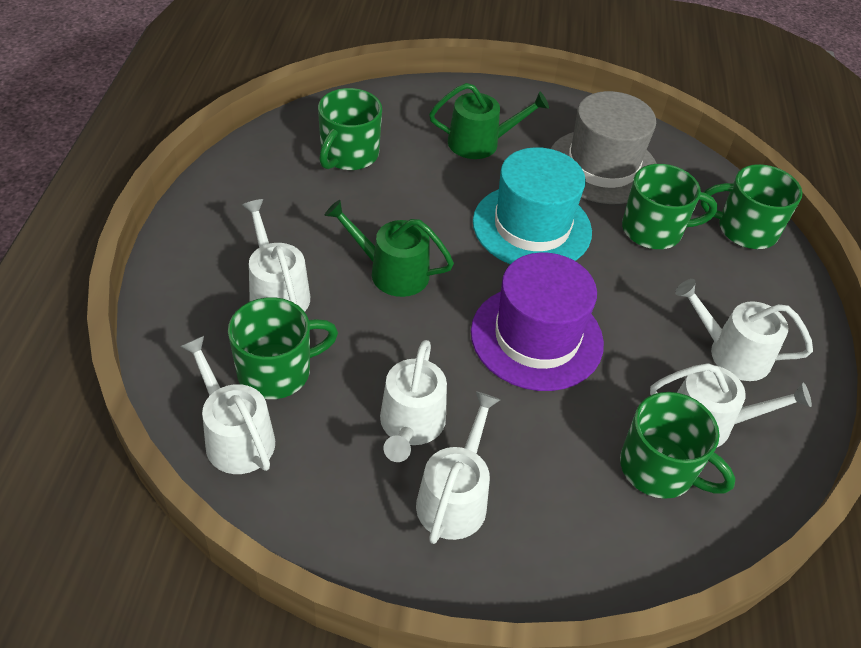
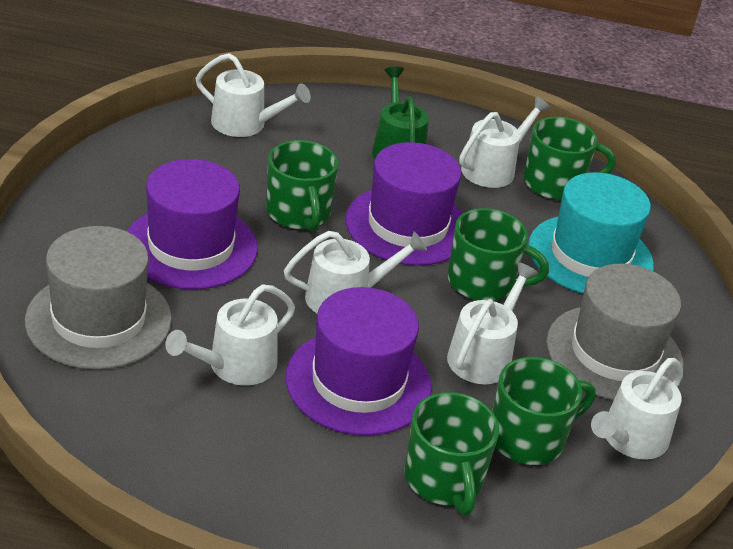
green watering can: [325,200,454,297] [429,83,549,159] = 2 -> [372,67,429,159] = 1
grey hat: [550,91,657,204] = 1 -> [25,226,172,370] [546,264,684,400] = 2
purple hat: [471,252,604,391] = 1 -> [127,159,258,289] [286,287,432,436] [345,142,463,266] = 3

